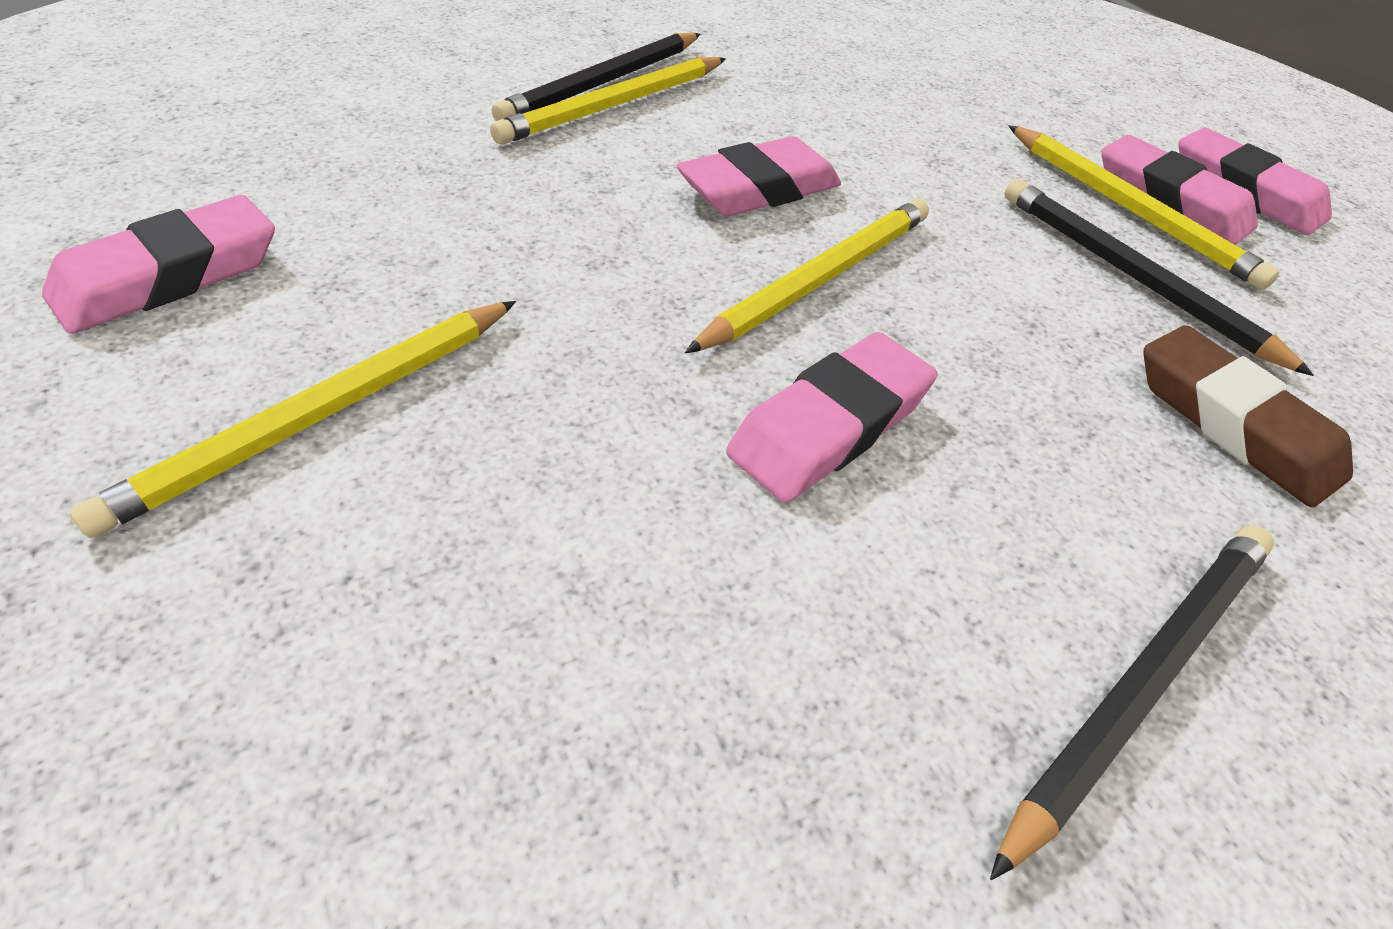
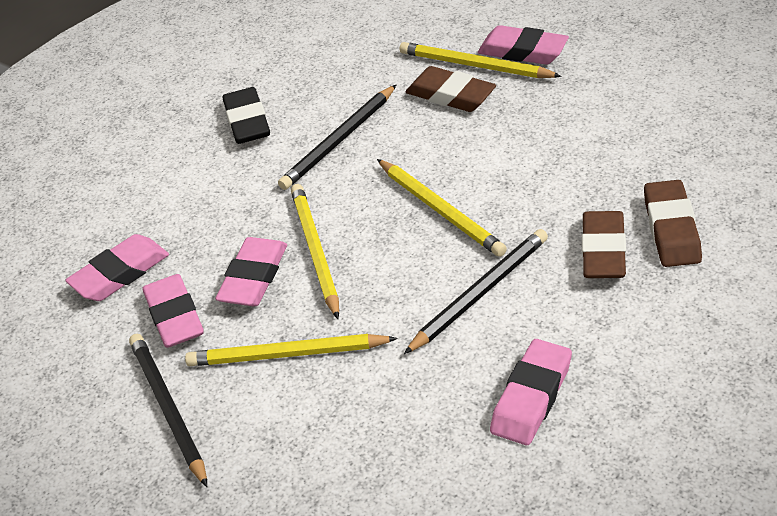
black eraser: none = 0 -> [222,87,270,144] = 1
brown eraser: [1143,325,1353,507] = 1 -> [406,66,496,112] [582,211,626,278] [644,180,702,267] = 3

